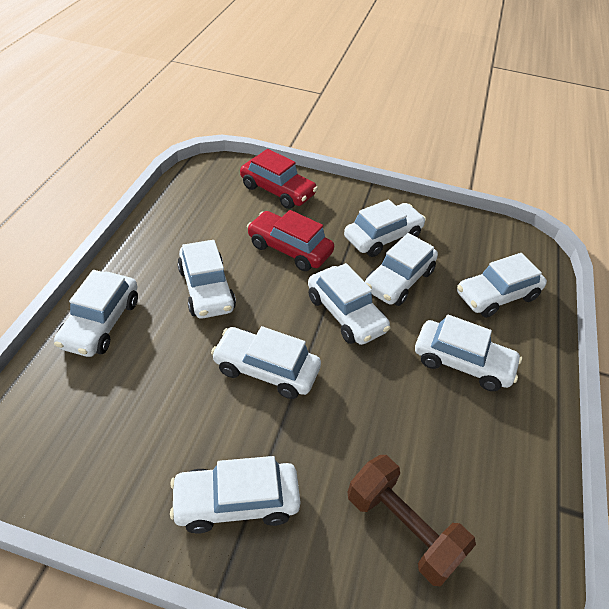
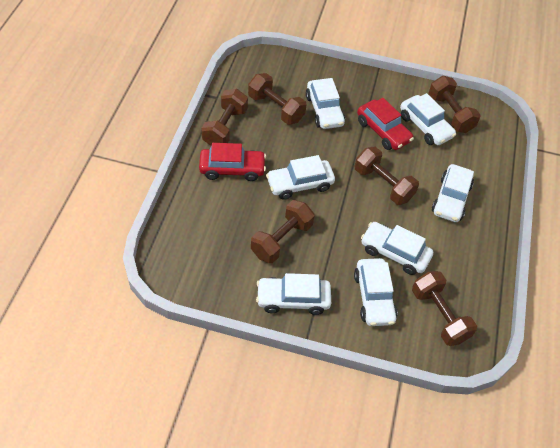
brown dumbbell: [348,455,476,587] = 1 -> [201,89,248,146] [248,73,307,125] [251,200,314,263] [354,147,419,205] [412,271,477,346] [428,76,481,133] = 6
white car: [54,270,138,357] [170,456,301,534] [177,240,236,319] [211,326,321,399] [308,263,390,345] [344,199,426,257] [365,233,438,306] [415,314,522,391] [457,253,547,318] = 9 -> [256,273,331,315] [266,155,335,200] [306,78,345,129] [354,258,397,326] [361,222,433,275] [400,93,456,145] [432,164,474,222] = 7

